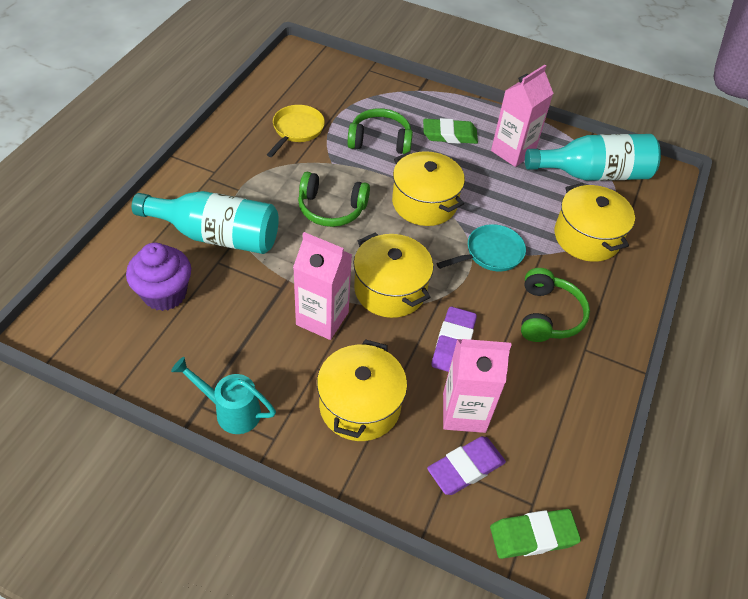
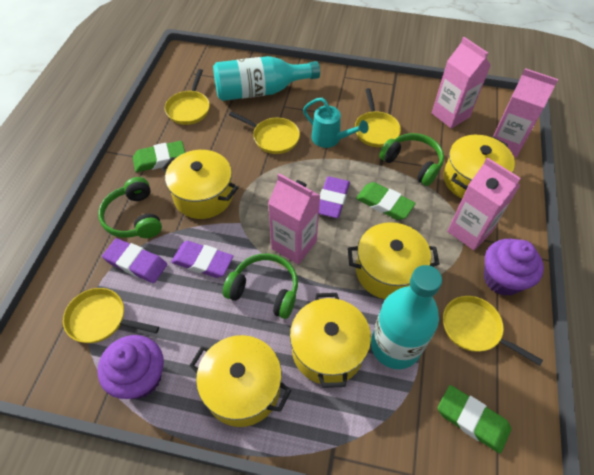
green eraser: [423,118,478,144] [490,509,581,559] = 2 -> [133,141,185,172] [356,182,416,220] [438,385,511,453] = 3
pink carton: [293,232,352,340] [443,339,512,433] [491,65,554,167] = 3 -> [268,174,321,264] [432,37,491,129] [447,157,521,251] [493,68,558,158] = 4
purple cupcake: [126,243,191,311] = 1 -> [97,335,164,399] [484,239,544,296] = 2
purple eraser: [427,436,506,495] [431,306,477,372] = 2 -> [102,238,167,283] [171,241,233,278] [319,176,350,218] = 3
turquoise pan: [437,224,526,271] = 1 -> none = 0
yellow pan: [267,105,325,157] = 1 -> [63,288,159,343] [165,69,210,125] [229,111,300,154] [355,88,401,147] [443,296,543,366] = 5
yellow pot: [317,339,407,441] [354,232,433,318] [392,151,465,226] [555,183,635,262] = 4 -> [161,150,238,219] [189,335,291,427] [290,293,371,388] [348,222,439,299] [443,135,515,198] = 5

